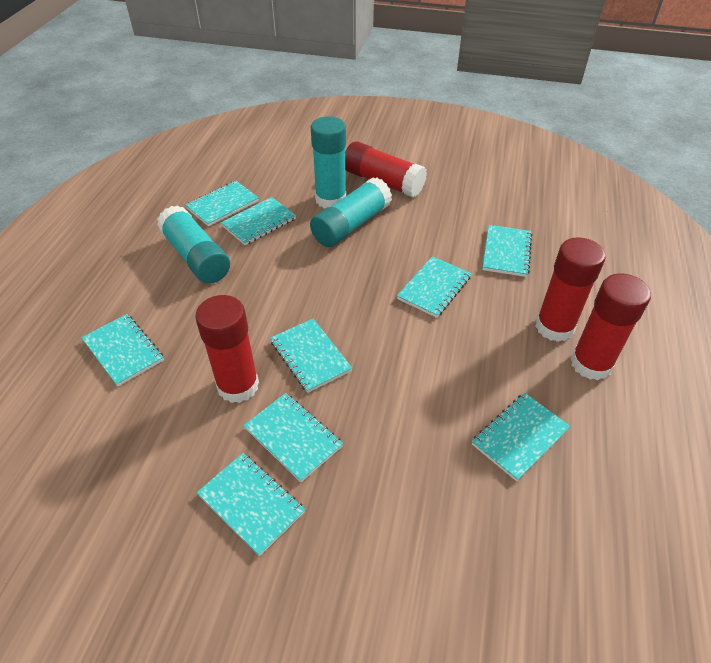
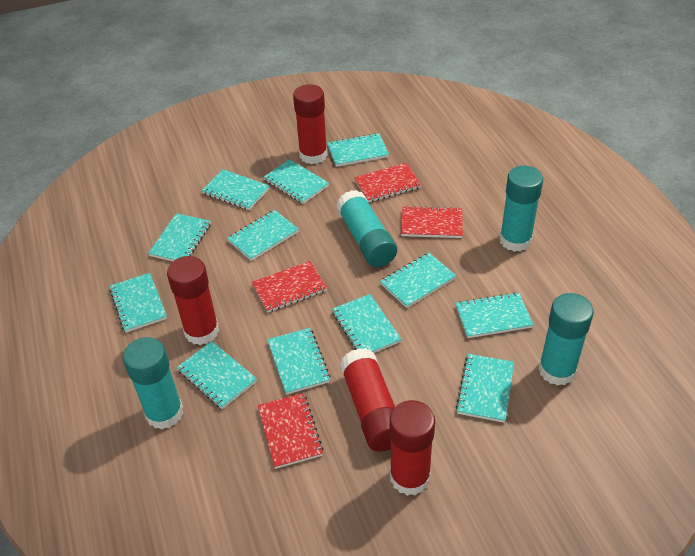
red notebook: none = 0 -> [252,261,327,312] [258,393,324,469] [354,163,421,202] [401,206,463,238] = 4
turquoise glue stick: [157,205,230,284] [310,177,392,247] [311,116,347,208] = 3 -> [123,337,183,429] [336,190,397,267] [499,166,543,252] [538,293,594,386] = 4
turquoise notebook: [81,314,164,386] [186,181,259,227] [197,453,305,556] [221,197,296,245] [243,393,343,482] [270,318,352,393] [397,256,471,318] [472,393,570,481] [482,225,532,277] = 9 -> [109,273,167,333] [148,213,211,261] [177,341,257,409] [202,169,270,210] [227,210,299,261] [263,159,329,204] [267,328,330,395] [327,133,389,167] [332,294,401,353] [380,253,456,308] [455,292,533,338] [456,354,514,423] = 12

